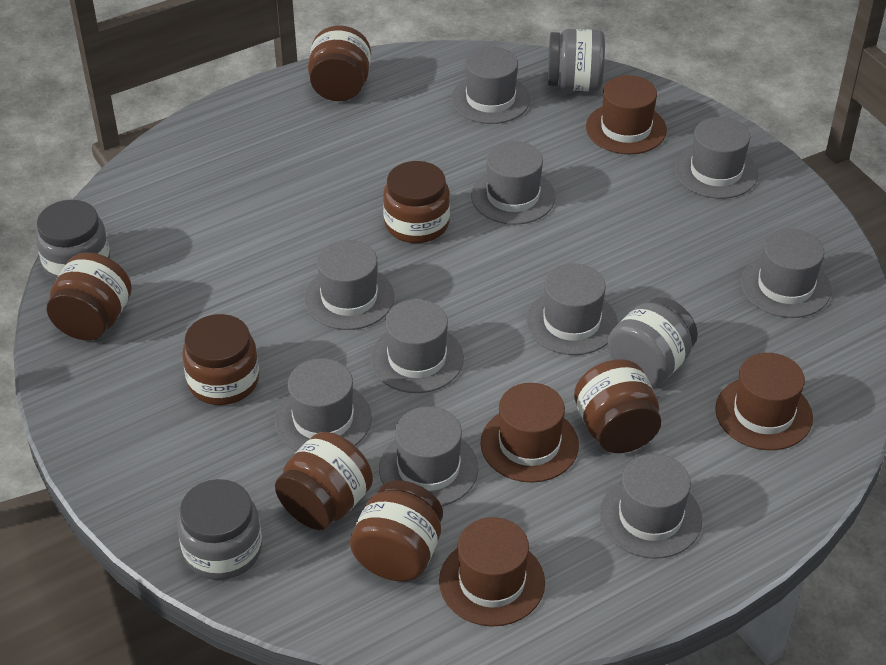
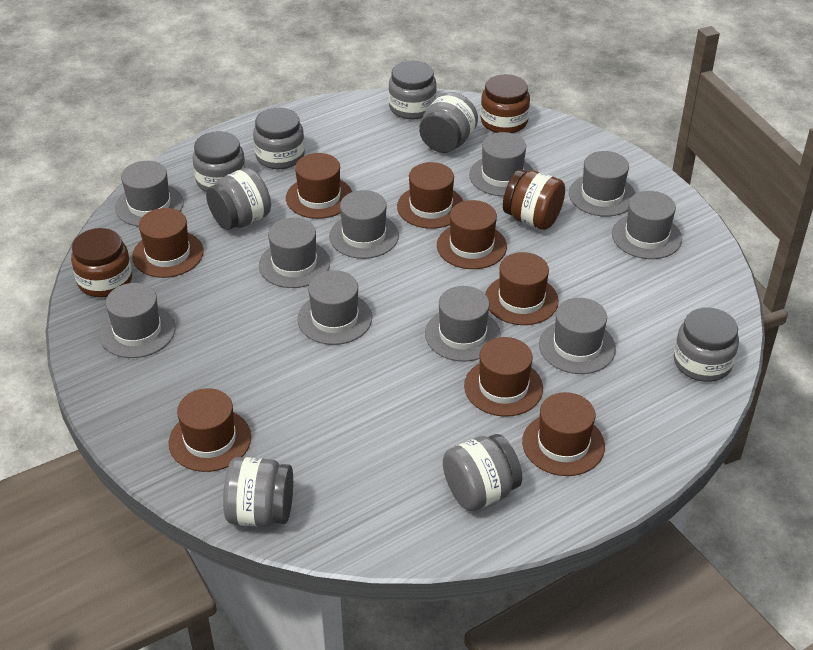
brown hat: [439,517,545,627] [480,383,579,483] [586,75,667,154] [715,353,813,450] = 4 -> [132,208,204,278] [169,388,251,472] [286,153,352,219] [397,162,463,229] [437,200,507,269] [464,337,543,417] [485,252,559,325] [522,392,605,476] = 8
brown jar: [46,253,132,340] [182,314,259,405] [275,432,373,530] [308,25,371,101] [350,480,443,581] [383,161,450,243] [574,359,662,453] = 7 -> [71,228,132,297] [480,74,530,133] [503,169,565,230] = 3
grey jar: [36,200,110,281] [177,479,262,580] [548,29,605,91] [608,297,698,386] = 4 -> [193,131,246,192] [206,168,271,230] [223,457,293,527] [253,108,305,169] [388,61,437,120] [419,92,478,153] [443,434,522,511] [674,307,739,382] = 8

